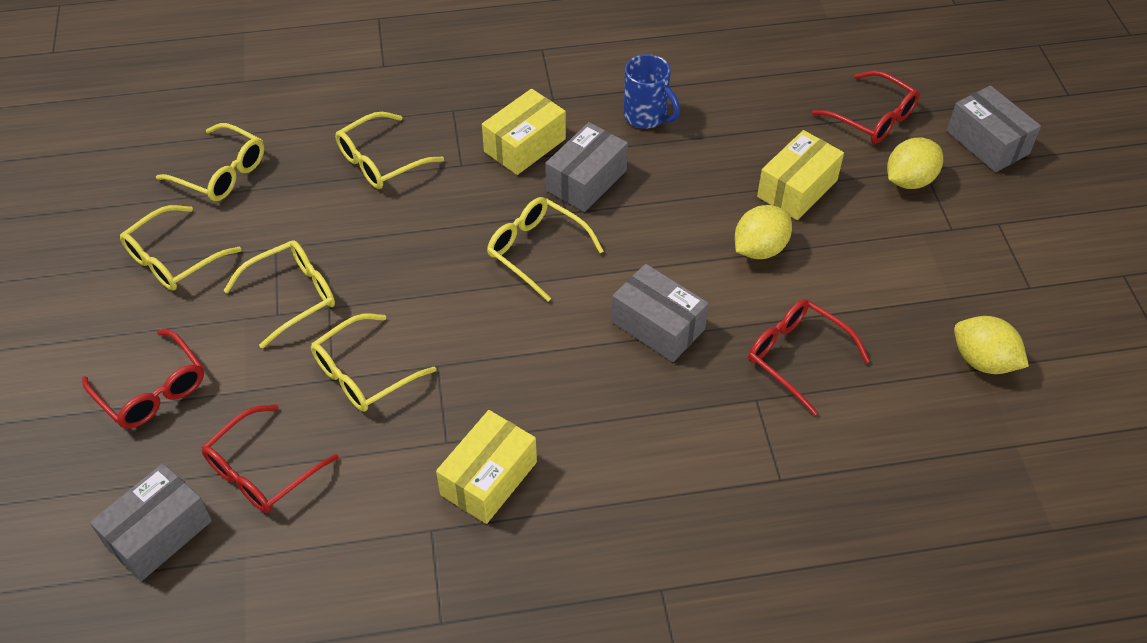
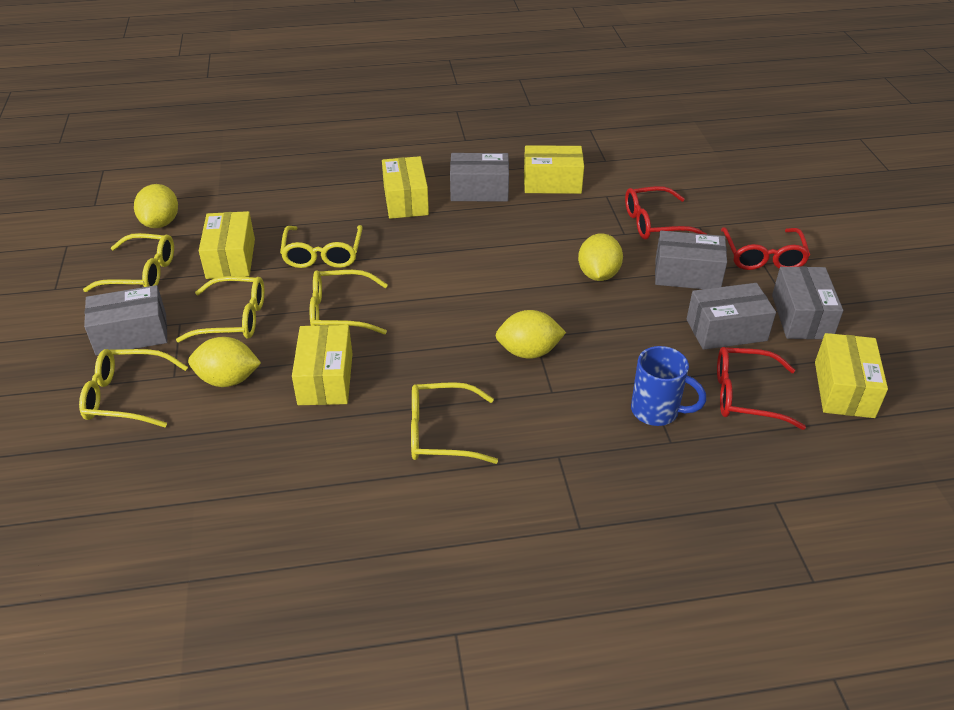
grey box: [90,463,212,581] [545,122,628,212] [611,264,709,362] [947,85,1041,172] = 4 -> [84,285,168,356] [450,153,509,202] [655,231,727,289] [687,283,776,350] [772,266,843,339] = 5
red glasses: [82,330,204,429] [201,404,339,513] [748,299,870,415] [812,70,920,144] = 4 -> [625,186,707,240] [717,347,806,430] [721,227,810,270] = 3
yellow box: [436,410,537,524] [482,89,566,175] [757,130,844,220] = 3 -> [199,211,255,279] [292,325,353,405] [382,156,429,219] [524,145,584,194] [815,333,888,418] = 5
yellow lemon: [735,205,792,259] [887,138,943,189] [954,316,1029,374] = 3 -> [134,184,178,228] [188,337,261,387] [495,310,566,359] [578,233,623,281] = 4

